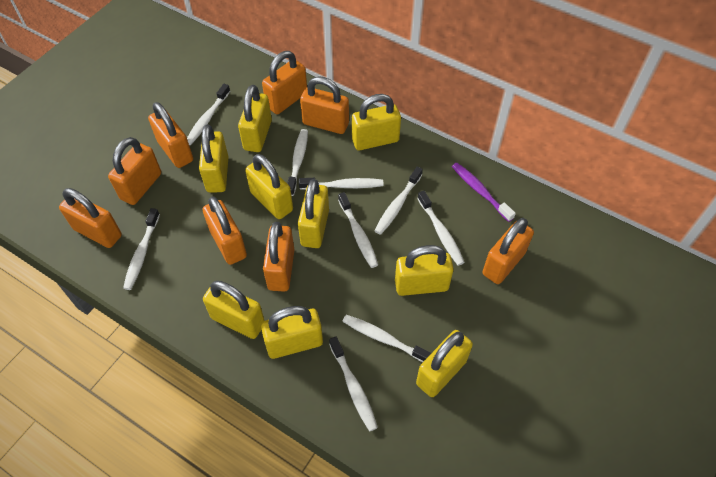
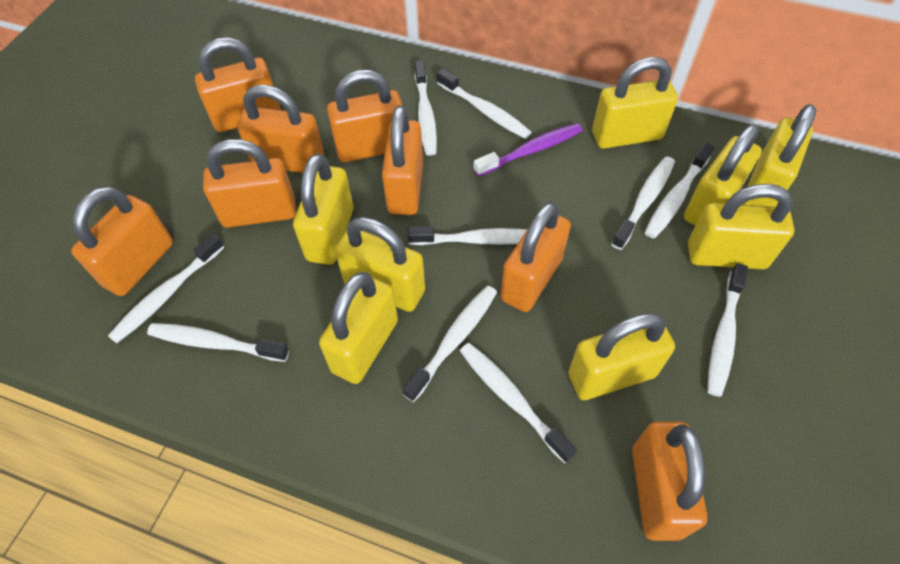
white toothbrush: [123,208,160,290] [187,84,230,145] [287,129,308,196] [299,178,384,190] [329,336,378,431] [338,192,378,268] [342,315,431,362] [375,166,423,235] [417,191,465,266] = 9 -> [108,233,224,344] [147,323,289,362] [402,286,497,402] [407,226,527,245] [415,61,437,156] [437,69,531,139] [460,343,577,463] [611,156,675,250] [645,143,714,239] [707,263,748,397] = 10
yellow padlock: [199,124,229,193] [203,281,265,339] [238,85,272,152] [245,154,293,219] [261,306,323,359] [298,179,329,248] [352,94,401,150] [395,245,454,296] [416,330,473,397] = 9 -> [293,154,354,265] [319,272,398,384] [335,217,425,312] [568,313,675,400] [592,57,678,149] [684,124,762,226] [688,184,794,269] [744,104,816,207] = 8

